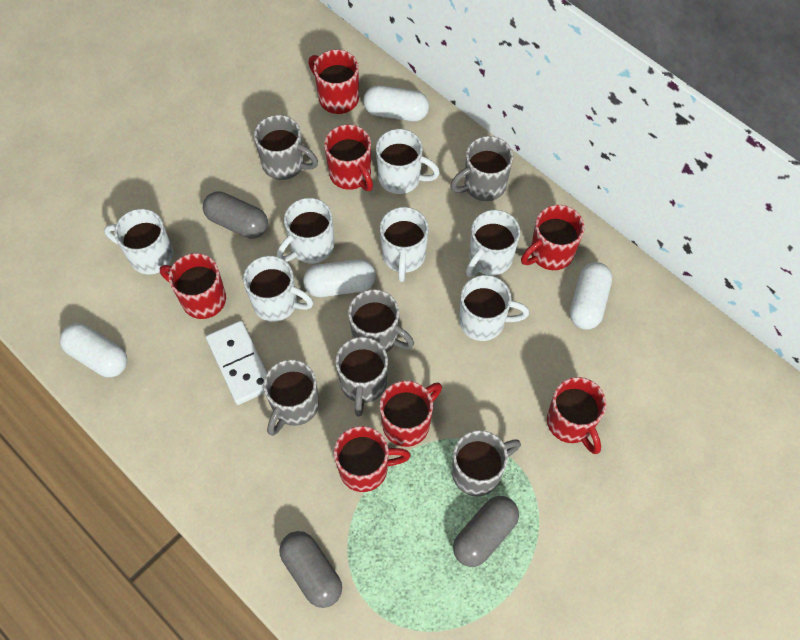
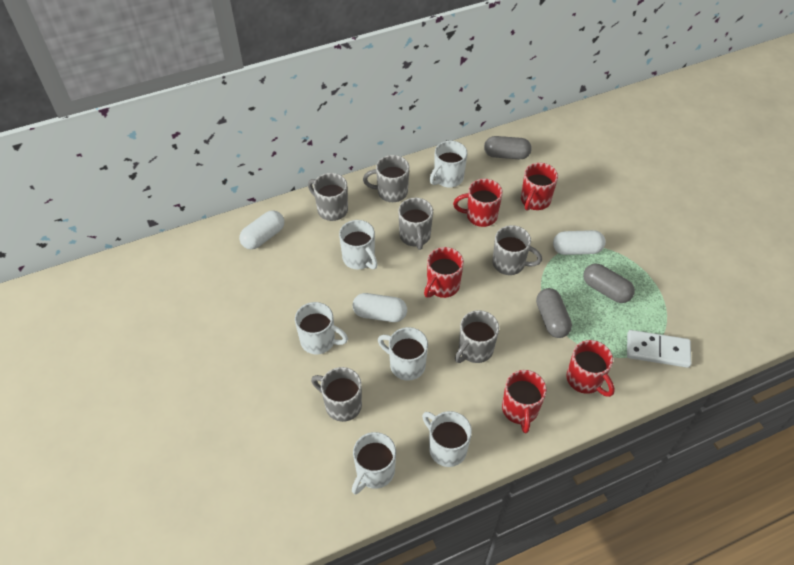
red mug: [160,253,226,319] [308,49,359,114] [324,124,373,191] [334,426,411,492] [380,380,442,447] [521,205,585,270] [547,377,606,454] = 7 -> [424,247,464,298] [453,178,503,227] [502,370,547,433] [521,163,558,211] [567,340,615,397] = 5
white capsule: [60,323,127,377] [303,259,376,297] [363,85,429,121] [570,262,612,330] = 4 -> [239,210,284,249] [352,293,407,322] [553,230,606,255] = 3
white mug: [104,209,173,275] [243,256,313,322] [277,198,334,263] [376,129,440,194] [380,207,429,282] [459,275,529,341] [466,210,520,277] = 7 -> [295,302,348,354] [339,220,378,270] [352,432,396,494] [378,327,428,381] [422,411,472,467] [430,141,467,188] = 6

